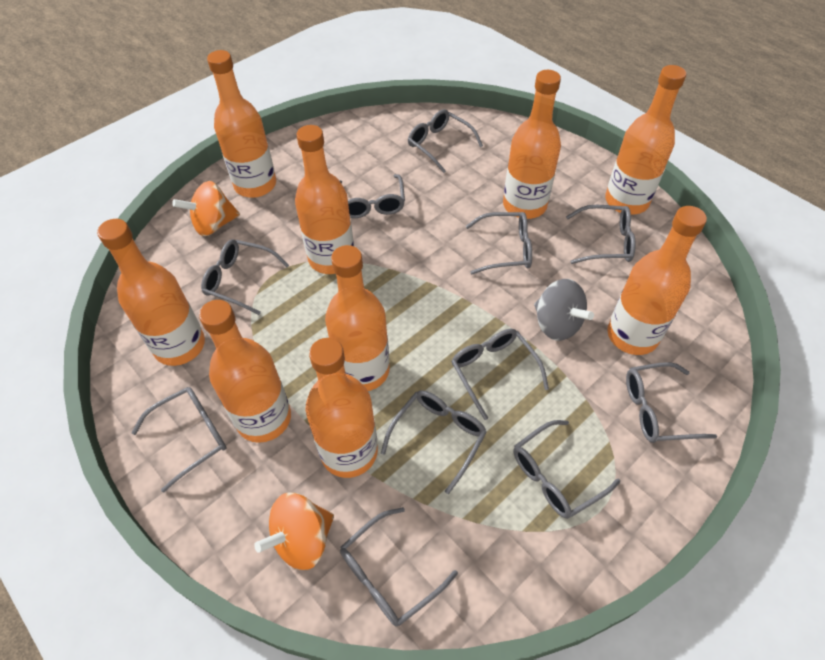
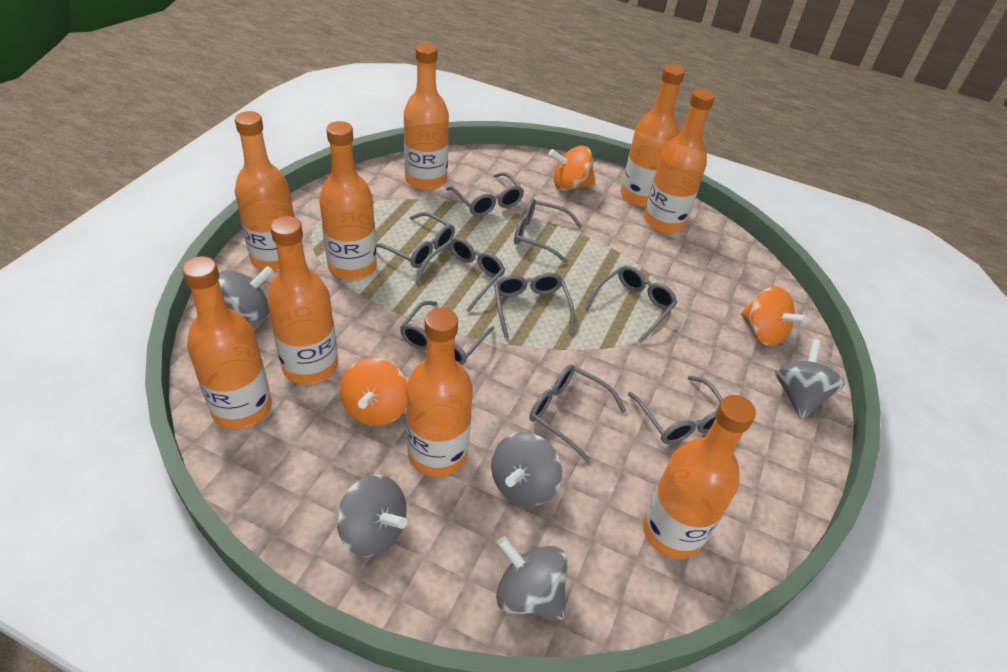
grey glasses: [132,387,227,493] [201,239,289,315] [339,174,405,218] [340,507,458,627] [381,391,487,494] [408,109,483,173] [451,329,549,420] [466,212,532,275] [514,420,620,519] [566,205,636,264] [626,362,717,443] = 11 -> [376,212,455,268] [400,301,494,365] [415,237,505,312] [446,172,524,216] [494,272,575,339] [514,198,582,263] [529,365,626,461] [585,265,678,343] [628,376,723,444] = 9
grey spinning top: [534,279,594,341] = 1 -> [218,266,274,321] [337,475,407,557] [491,432,562,506] [496,536,568,620] [775,339,845,419] = 5
orange spinning top: [172,181,240,236] [254,492,334,570] = 2 -> [340,358,407,426] [549,145,596,191] [741,286,808,346] = 3

